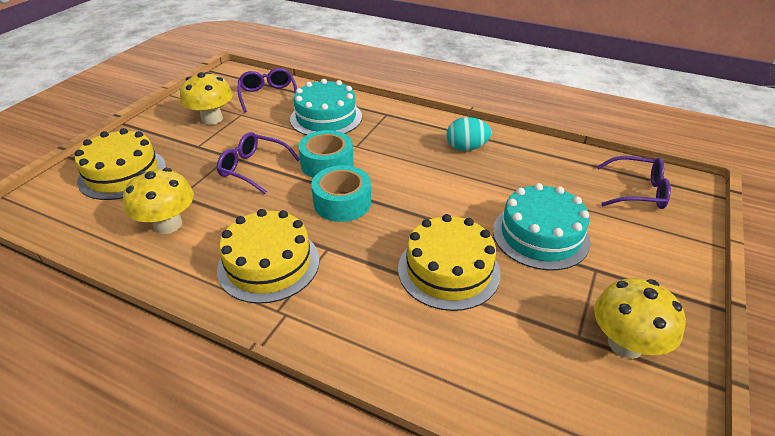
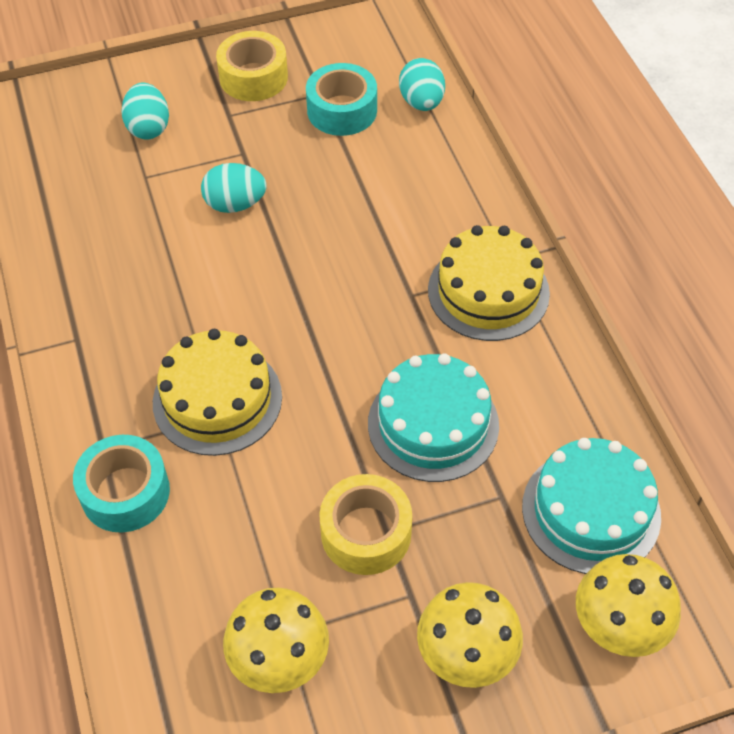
purple glasses: [217,132,300,194] [238,68,297,113] [597,156,671,209] = 3 -> none = 0
turquoise egg: [446,117,492,151] = 1 -> [121,82,169,139] [201,163,266,213] [399,58,445,111] = 3
yellow cake: [75,128,166,200] [217,209,319,304] [398,214,501,311] = 3 -> [153,329,282,456] [428,225,550,341] = 2
yellow tape: none = 0 -> [216,31,288,101] [319,474,412,575] = 2

